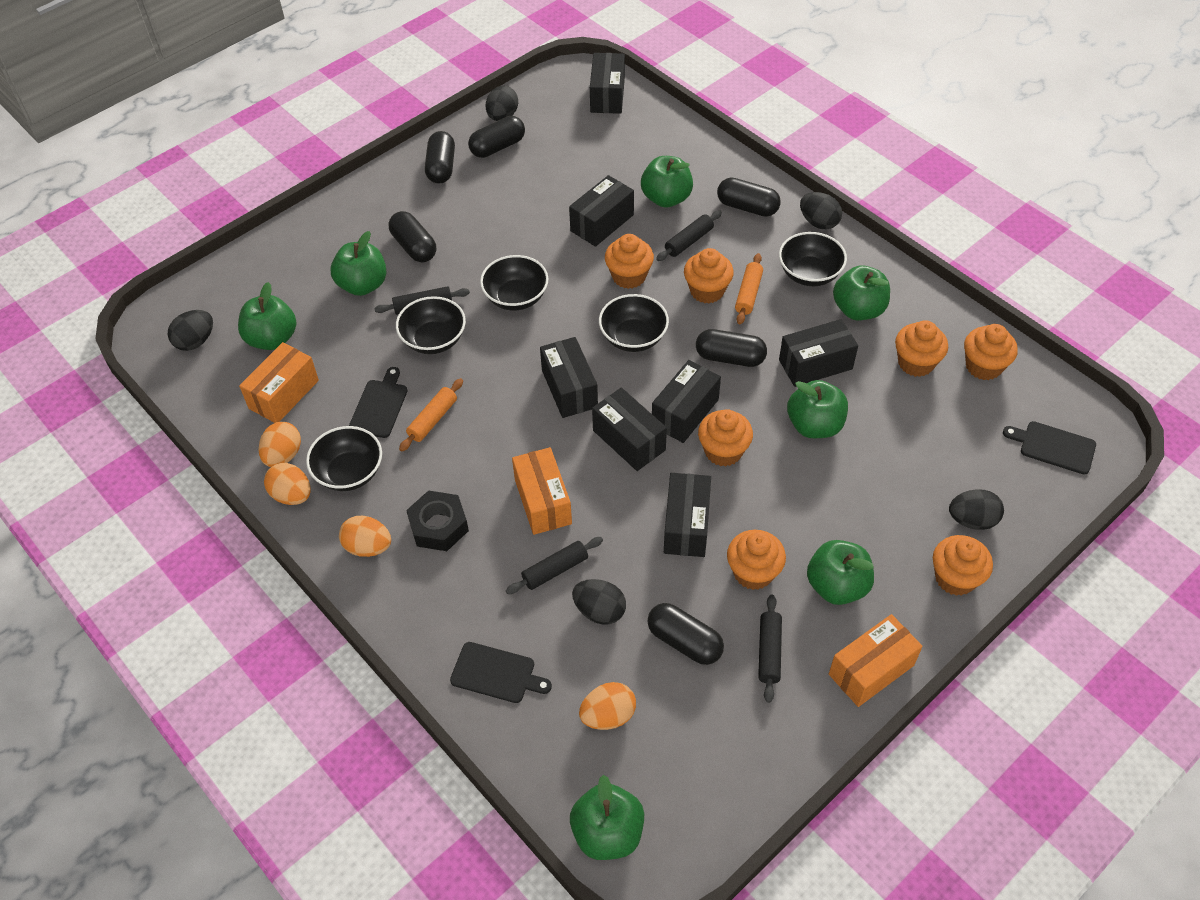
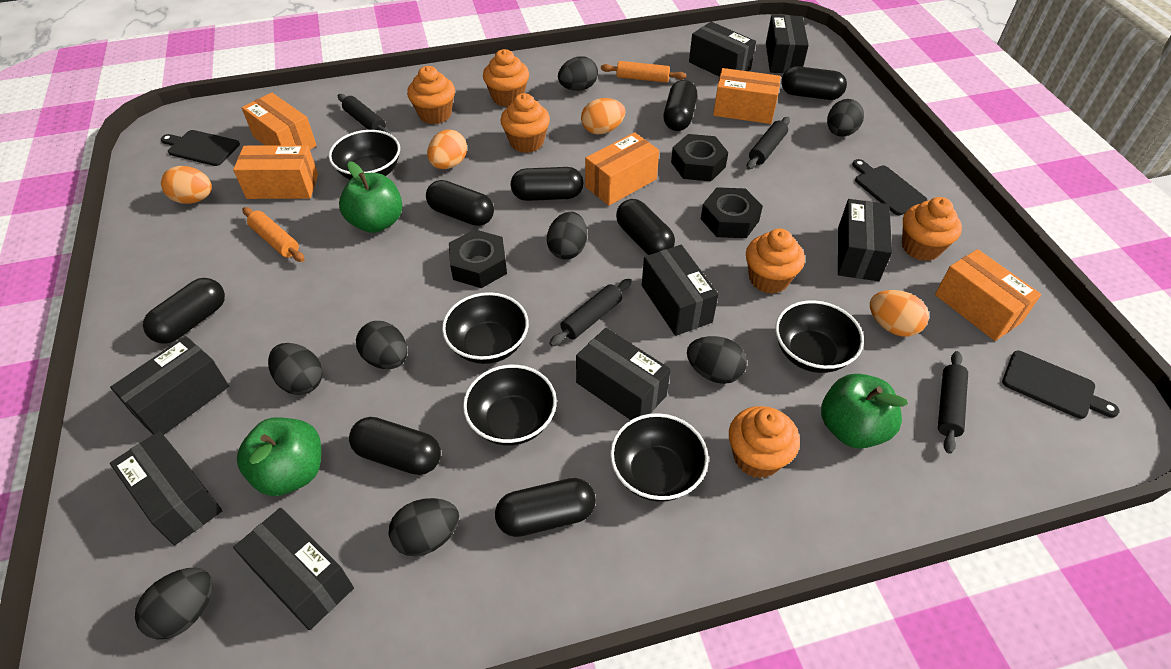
black box: [540,337,598,418] [569,175,634,247] [590,53,625,114] [592,388,667,471] [652,360,721,443] [664,473,711,557] [779,319,858,387] = 7 -> [110,336,229,435] [110,431,222,545] [233,508,354,630] [576,328,671,420] [642,245,719,336] [689,22,756,77] [766,15,809,73] [838,199,892,281] = 8
black capsule: [389,211,436,262] [425,131,455,184] [468,116,525,158] [647,603,724,665] [696,329,767,367] [717,178,781,217] = 6 -> [143,278,225,344] [349,417,441,475] [426,180,494,226] [495,478,596,537] [511,167,584,201] [616,199,675,255] [663,80,697,131] [781,66,847,100] = 8
black egg: [168,310,213,351] [486,86,518,121] [572,579,626,625] [800,192,842,229] [949,489,1004,530] = 5 -> [135,567,213,639] [268,343,323,395] [356,321,407,369] [389,498,459,556] [547,212,587,260] [558,56,598,91] [687,336,747,384] [827,99,864,137] = 8
black nut: [406,490,469,551] = 1 -> [449,229,507,288] [671,134,728,182] [701,187,763,238] = 3
green apple: [238,282,296,350] [330,231,387,296] [570,775,644,860] [641,156,693,207] [787,380,848,438] [807,540,874,605] [833,265,890,320] = 7 -> [237,417,321,496] [339,161,402,233] [821,374,908,449] = 3
orange box: [239,342,319,423] [512,447,572,535] [829,614,923,707] = 3 -> [233,145,318,199] [242,92,317,149] [585,132,659,206] [713,68,781,124] [935,249,1041,341] = 5
orange cupcake: [605,234,654,289] [684,248,734,303] [698,409,753,467] [727,530,786,590] [895,320,948,377] [933,535,993,596] [964,324,1018,380] = 7 -> [407,66,455,124] [483,49,529,107] [501,93,550,153] [729,406,800,478] [746,229,805,294] [902,197,962,261] = 6

